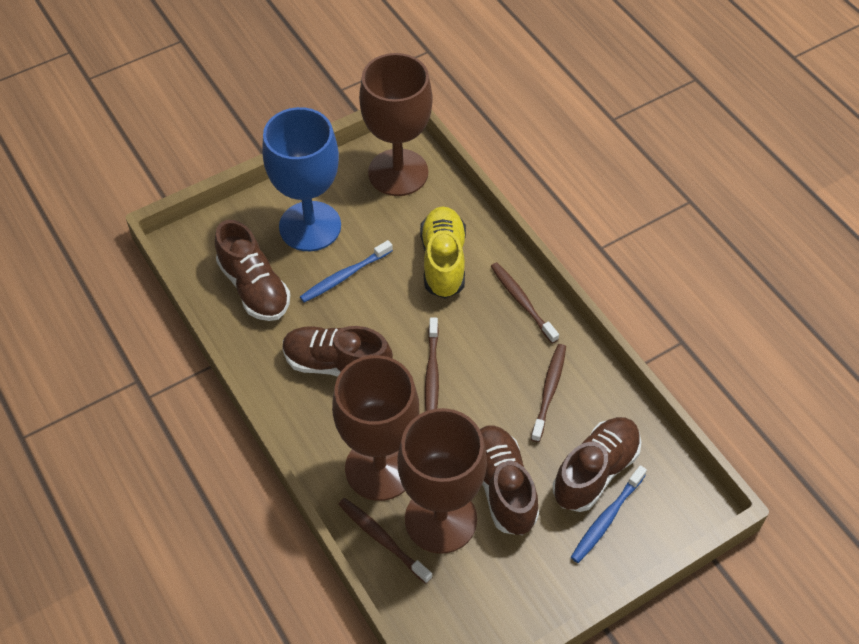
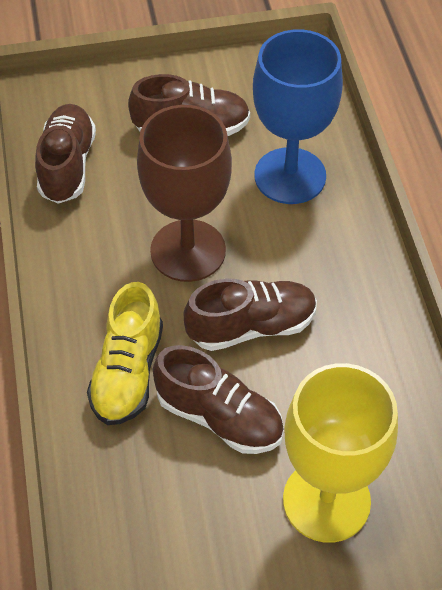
blue toothbrush: [300,240,393,302] [571,465,647,563] = 2 -> none = 0
brown goblet: [332,355,419,501] [359,53,433,196] [397,408,487,554] = 3 -> [137,105,232,282] = 1
brown toothbrush: [338,498,432,584] [425,317,439,411] [491,262,559,344] [531,344,566,442] = 4 -> none = 0
yellow goblet: none = 0 -> [283,363,398,543] = 1

